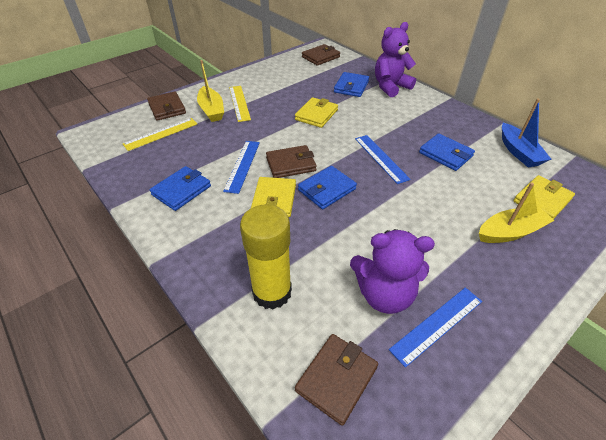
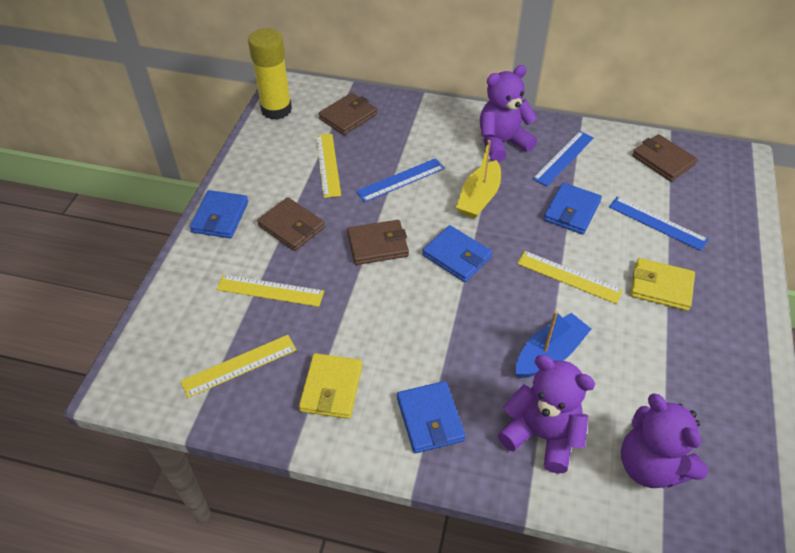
purple teddy bear: [350,229,435,314] [375,22,416,97] = 2 -> [480,65,537,162] [498,355,596,474] [621,393,708,488] = 3
yellow boat: [197,60,224,122] [479,183,555,243] = 2 -> [456,140,501,219] = 1
yellow ruler: [123,118,197,151] [229,86,251,122] = 2 -> [181,335,296,398] [216,274,324,307] [316,134,341,198] [517,251,623,304] = 4
yellow wallet: [251,177,296,217] [295,97,338,128] [513,175,575,219] = 3 -> [299,353,362,419] [630,258,695,311] = 2

